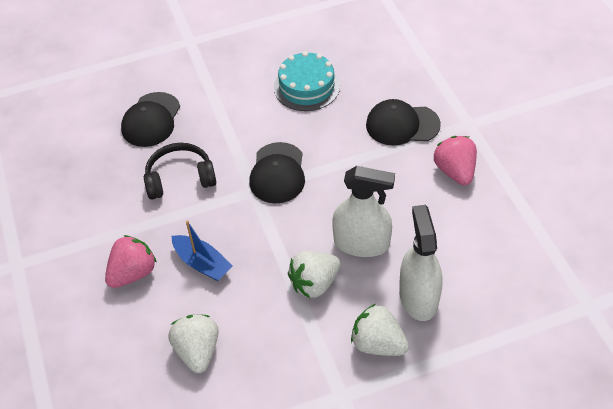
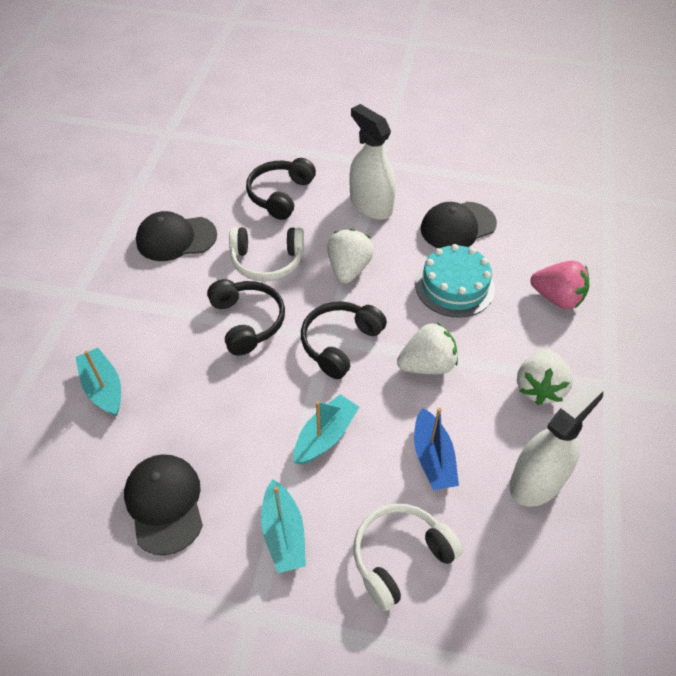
black headphones: [144,143,216,200] = 1 -> [207,279,285,356] [246,158,316,220] [301,302,387,379] = 3
pink strawberry: [105,235,157,288] [434,136,477,186] = 2 -> [530,261,589,309] = 1
turquoise boat: none = 0 -> [76,348,121,416] [261,479,306,573] [294,394,359,464] = 3
white headphones: none = 0 -> [229,227,304,282] [353,503,463,611] = 2

